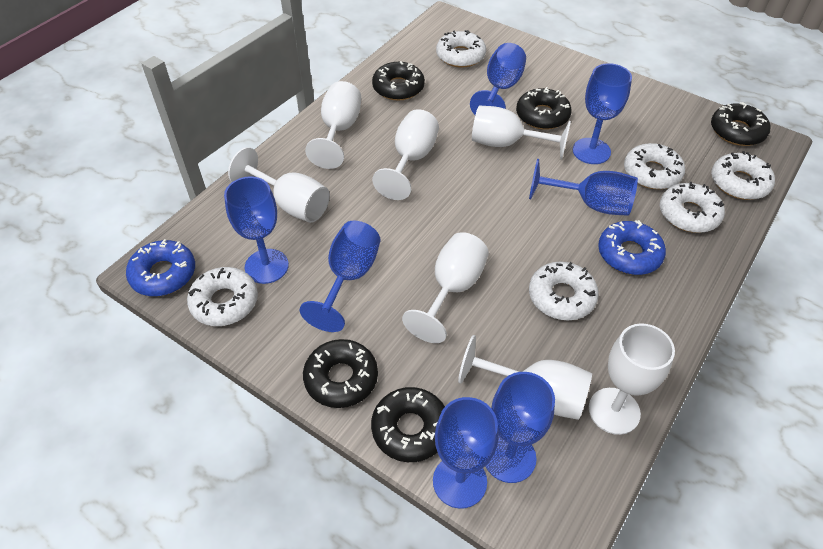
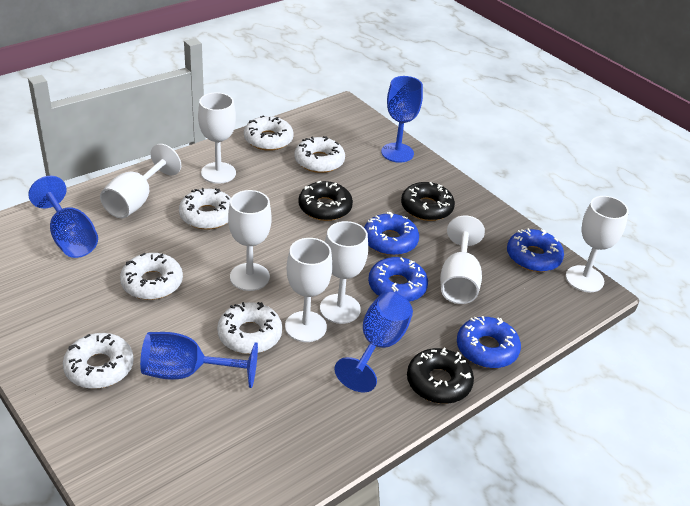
black donut: [303,339,378,408] [371,387,445,462] [372,61,425,101] [516,87,572,130] [711,102,770,146] = 5 -> [298,181,353,221] [401,182,455,221] [407,348,474,404] = 3
blue donut: [126,239,195,296] [598,220,666,275] = 2 -> [364,212,419,256] [368,257,428,302] [457,316,521,368] [507,228,564,272] = 4
blue goblet: [224,176,289,284] [299,221,380,332] [433,397,499,509] [470,43,526,115] [485,372,555,483] [529,159,638,216] [572,63,632,164] = 7 -> [28,176,98,258] [140,332,258,388] [334,292,413,393] [381,76,423,163] = 4

